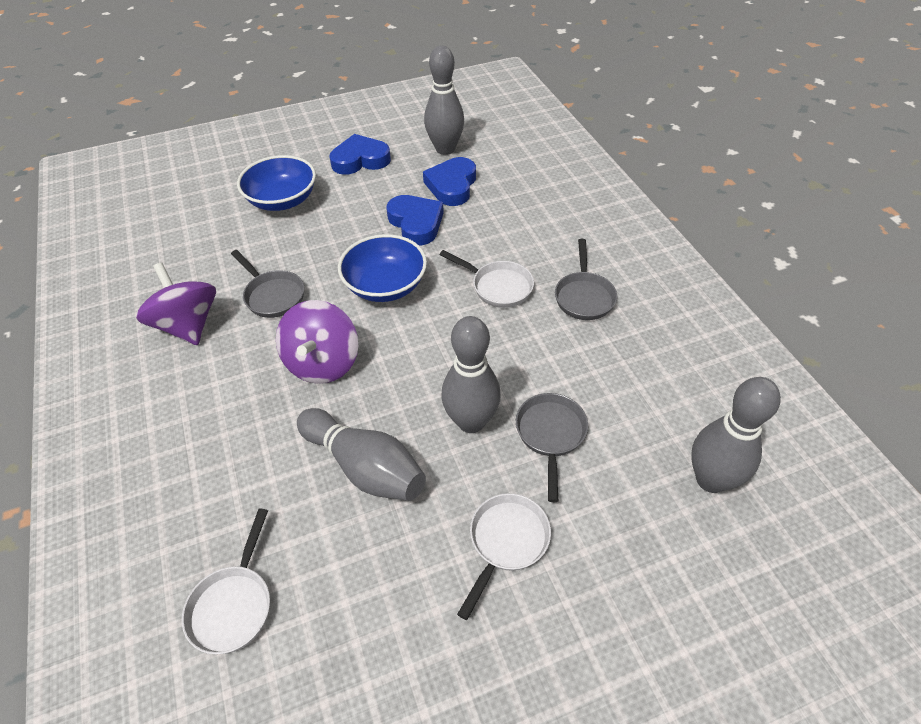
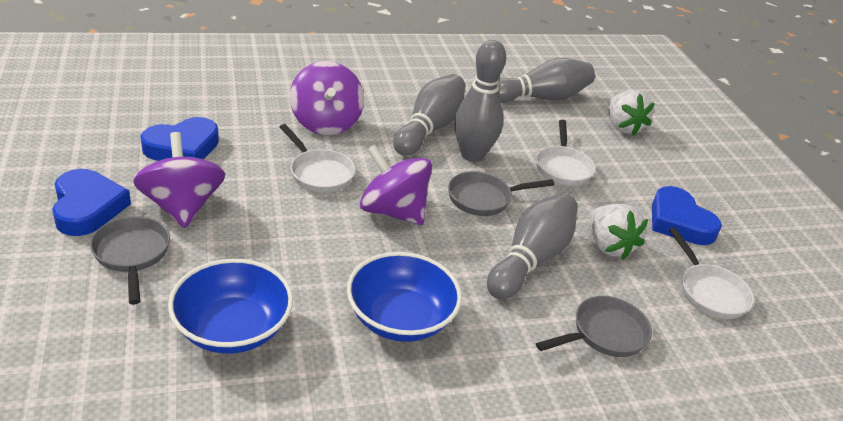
purple spinning top: [136,262,216,345] [276,300,358,384] = 2 -> [133,132,225,228] [290,61,364,135] [360,144,432,225] = 3
white strawberry: none = 0 -> [590,204,648,260] [608,90,655,136] = 2

